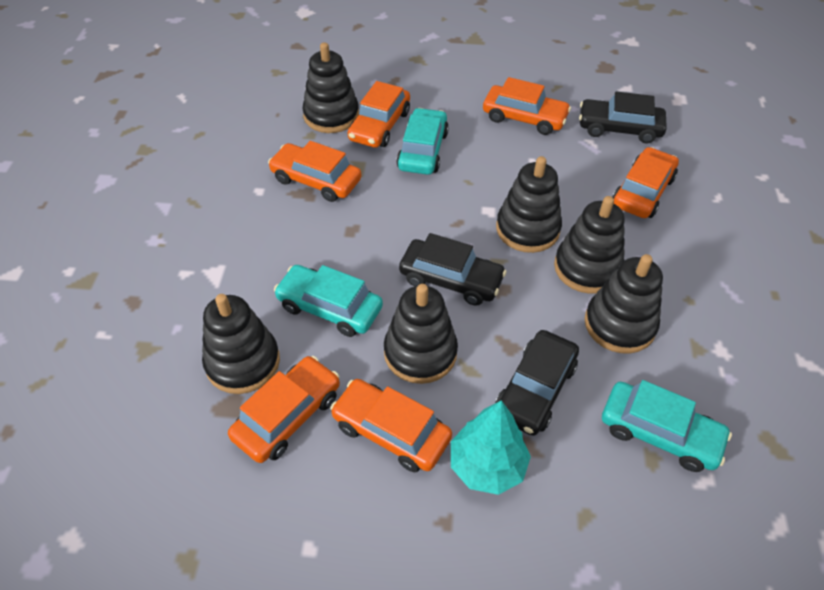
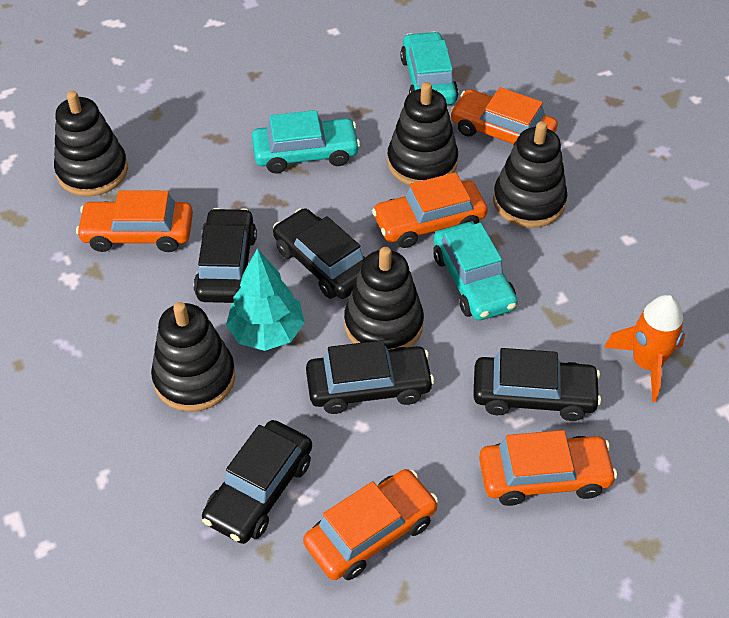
black car: [399,233,507,306] [495,330,579,436] [579,91,667,143] = 3 -> [193,208,257,303] [202,420,312,544] [273,208,365,299] [306,340,434,414] [473,348,601,421] = 5
black stacking toy: [202,294,280,394] [302,42,359,133] [384,284,458,384] [496,156,562,253] [554,196,625,294] [585,254,663,354] = 6 -> [54,91,128,196] [151,302,235,412] [344,247,424,350] [387,82,458,185] [493,121,567,228] = 5
orange car: [228,356,340,463] [268,141,361,202] [330,379,452,472] [348,81,410,148] [483,77,571,135] [612,147,679,218] = 6 -> [76,190,193,252] [303,469,438,580] [372,172,487,248] [450,87,557,145] [479,430,617,506] = 5
orange rocket: none = 0 -> [604,295,685,402] = 1

